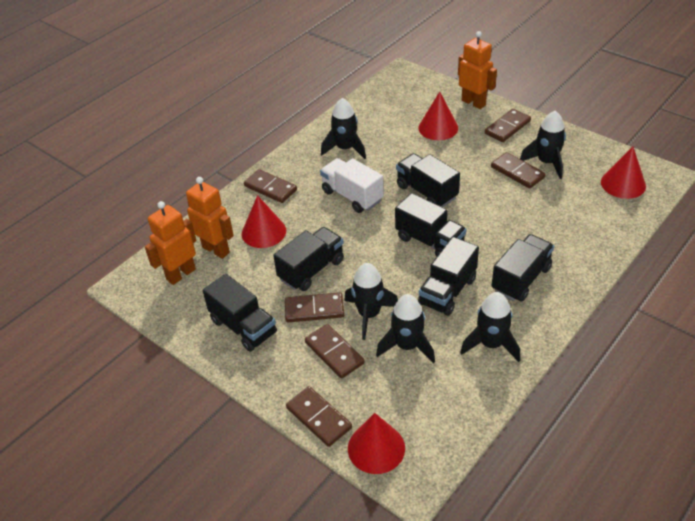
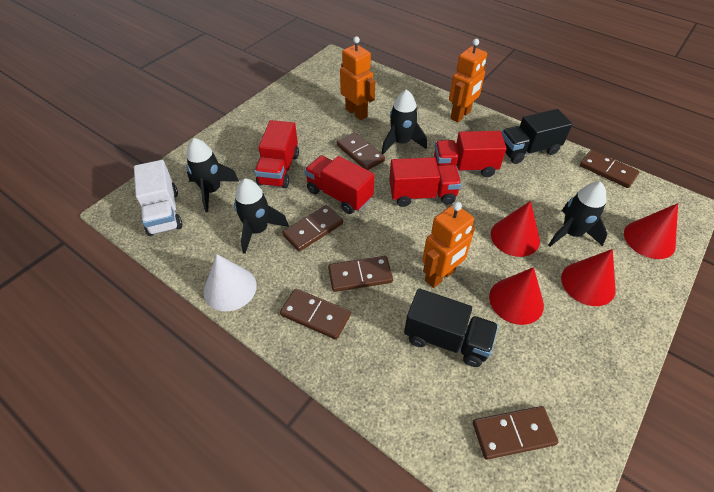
black rocket: [321,98,366,159] [344,263,398,340] [376,294,435,364] [460,292,520,362] [520,111,566,179] = 5 -> [186,138,239,212] [234,178,289,254] [381,89,427,154] [548,182,608,247] = 4
black truck: [203,274,277,352] [273,227,344,291] [395,193,467,257] [396,153,460,207] [418,237,479,316] [492,234,554,302] = 6 -> [404,289,498,367] [501,109,572,164] = 2
red truck: none = 0 -> [254,120,299,188] [304,155,374,214] [389,157,462,207] [434,131,507,177] = 4
white cone: none = 0 -> [203,254,257,312] = 1

